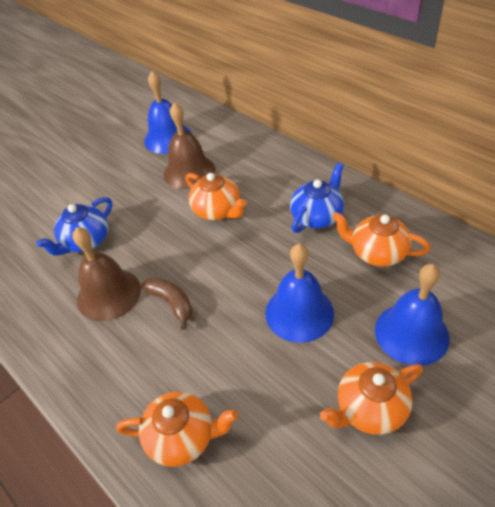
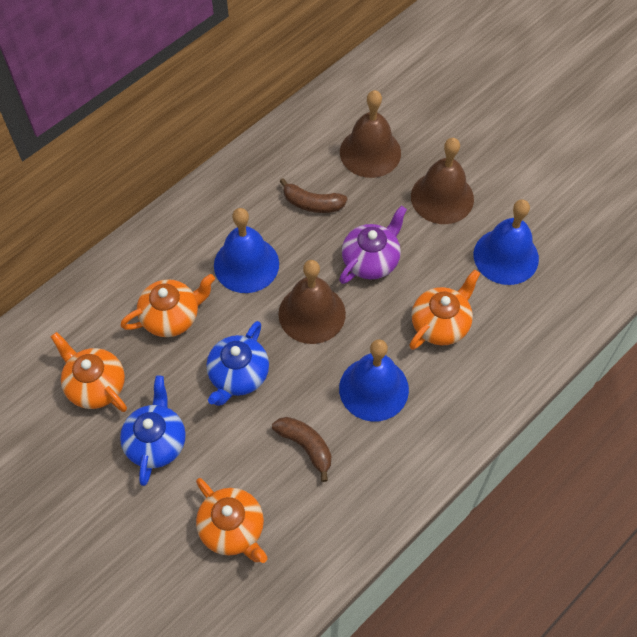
brown banana: [141,277,193,330] = 1 -> [272,417,331,482] [279,178,348,213] = 2
brown bell: [72,227,141,321] [163,102,215,189] = 2 -> [278,260,346,344] [340,90,401,178] [411,138,474,224] = 3
purple teapot: none = 0 -> [339,206,407,284] = 1

